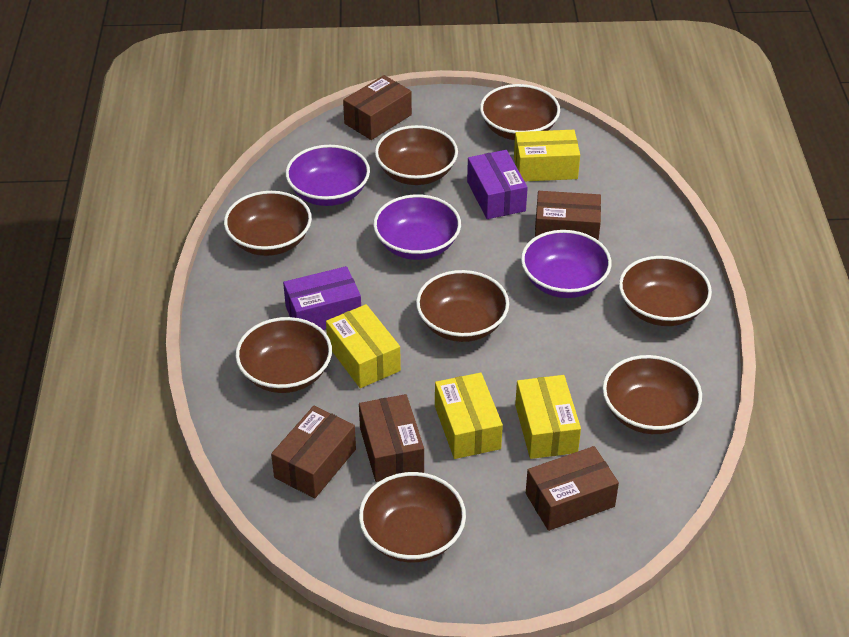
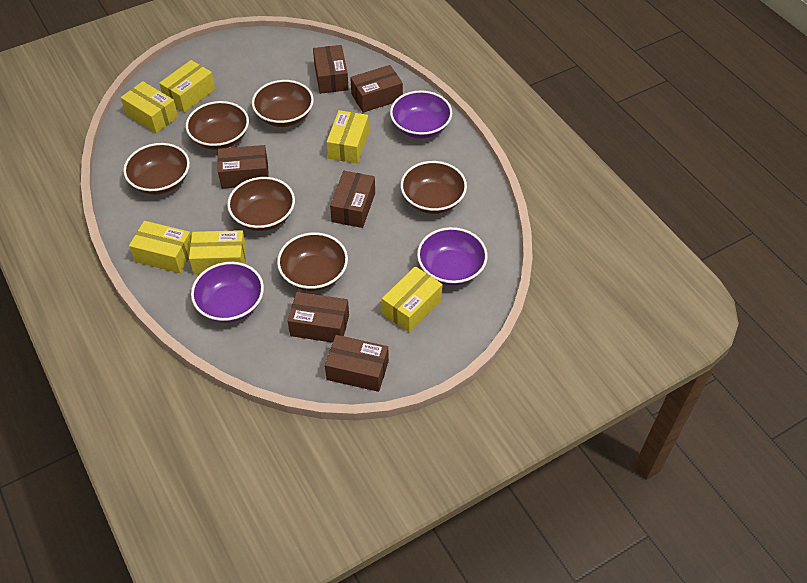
brown bowl: [224,191,312,256] [235,317,332,393] [359,472,466,563] [375,125,458,185] [416,270,509,342] [480,84,560,140] [603,355,702,434] [619,256,712,326] = 8 -> [123,143,190,195] [186,101,249,150] [227,177,295,231] [252,80,314,127] [277,232,348,291] [401,161,467,214] = 6
brown box: [271,406,356,498] [343,75,412,140] [359,394,424,482] [526,446,619,531] [535,191,601,241] = 5 -> [218,145,269,189] [288,292,349,343] [313,45,349,94] [325,335,389,392] [330,171,375,228] [350,65,403,113] = 6
purple box: [283,266,361,330] [467,150,528,219] = 2 -> none = 0
yellow box: [326,304,401,388] [435,373,503,459] [514,130,580,181] [515,375,581,459] = 4 -> [121,81,178,133] [129,221,191,273] [159,60,215,113] [189,230,246,275] [327,110,369,164] [382,266,443,332] = 6

